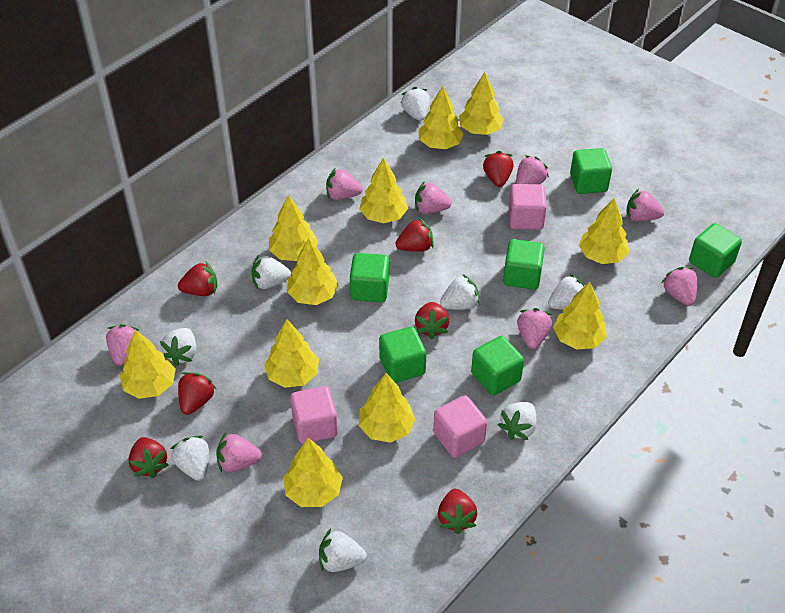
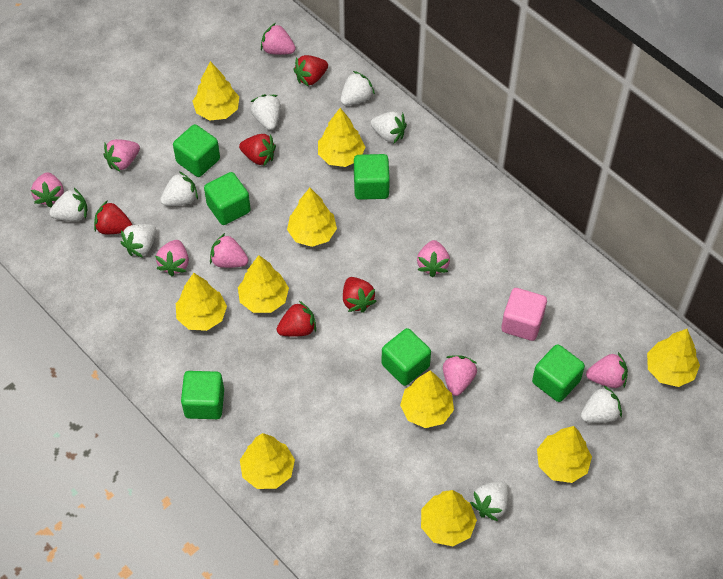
pink cube: [290,386,338,444] [433,395,487,458] [509,184,547,230] = 3 -> [501,288,547,341] = 1
red strawberry: [128,437,169,478] [178,261,217,296] [178,372,216,415] [396,218,434,252] [415,302,449,340] [438,489,478,534] [483,151,514,187] = 7 -> [94,200,132,234] [239,134,276,167] [277,301,316,337] [293,55,328,87] [343,277,377,313] = 5
yellow tree: [120,330,176,399] [264,319,319,388] [269,195,318,261] [283,438,343,507] [287,238,339,305] [359,158,408,223] [359,373,416,443] [419,86,464,149] [459,72,504,135] [553,282,607,350] [579,198,629,264] = 11 -> [176,273,227,331] [192,61,239,120] [238,255,289,313] [240,433,295,489] [287,188,337,247] [318,108,365,167] [400,370,454,428] [421,490,477,546] [537,426,592,483] [647,329,700,387] = 10

